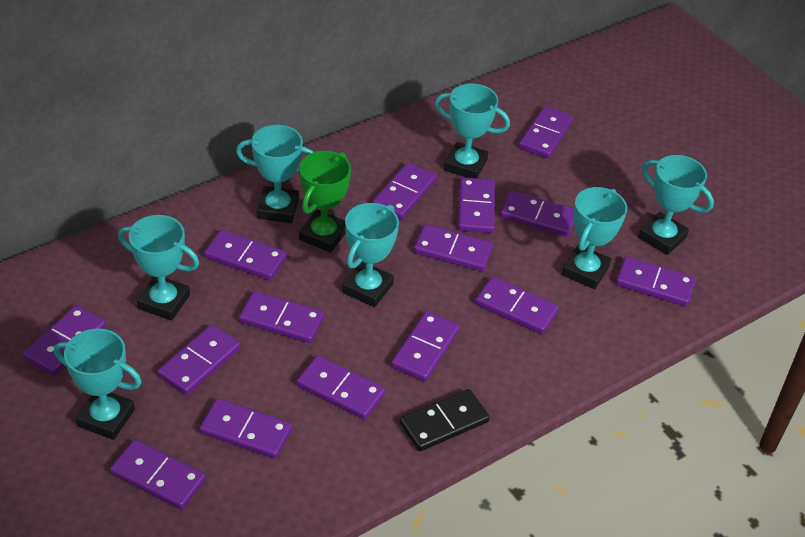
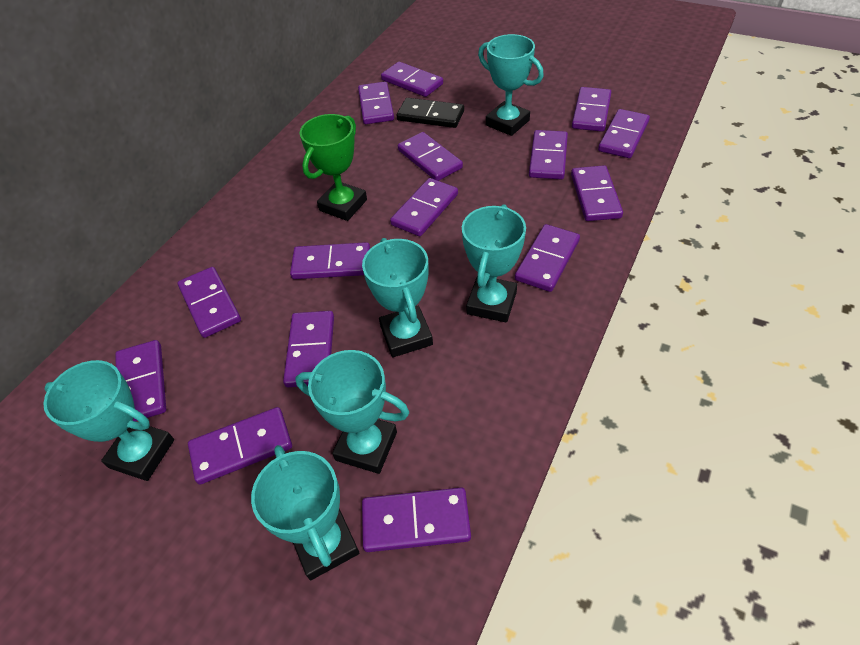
turquoise trophy: [54,328,142,440] [118,215,199,321] [236,125,313,223] [342,203,399,307] [435,83,510,178] [562,187,627,289] [638,155,714,255] = 7 -> [43,360,174,481] [251,445,359,580] [295,350,409,474] [362,238,433,357] [462,204,526,322] [478,34,544,136] = 6

